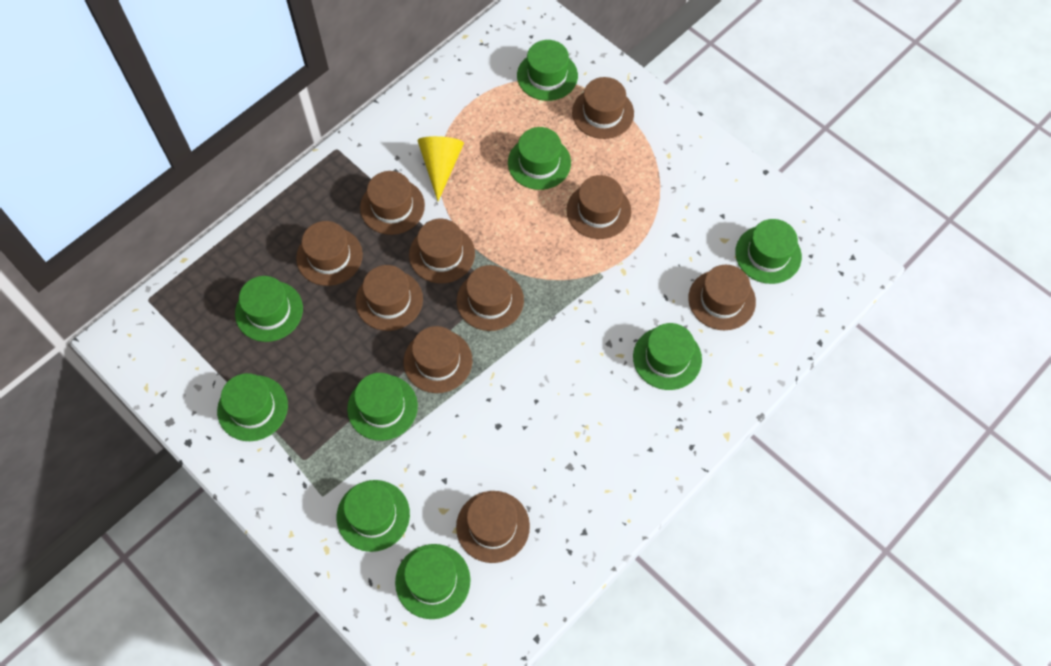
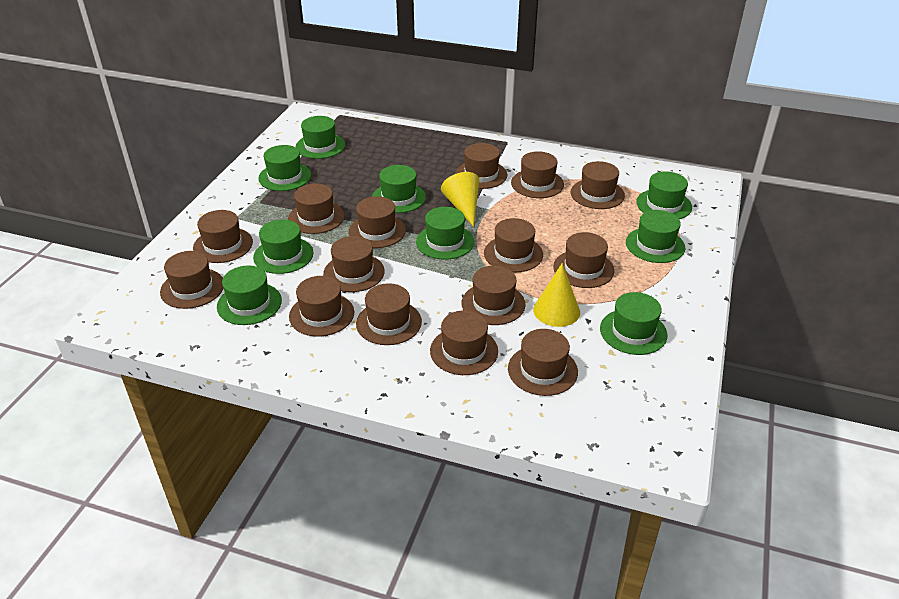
brown hat: [296,221,363,286] [356,265,423,331] [360,171,425,235] [403,326,472,393] [409,219,475,283] [456,491,530,563] [457,265,524,331] [566,175,631,239] [572,77,634,139] [688,265,756,330] = 10 -> [160,251,224,309] [193,210,253,263] [288,184,344,234] [289,276,354,337] [323,236,385,292] [349,196,406,248] [356,283,422,345] [430,310,498,375] [455,143,507,189] [462,266,526,325] [484,218,543,272] [508,329,578,396] [511,151,564,198] [553,232,615,288] [571,161,625,209] = 15
yellow cone: [417,136,464,201] = 1 -> [441,172,479,227] [533,263,580,327] = 2

